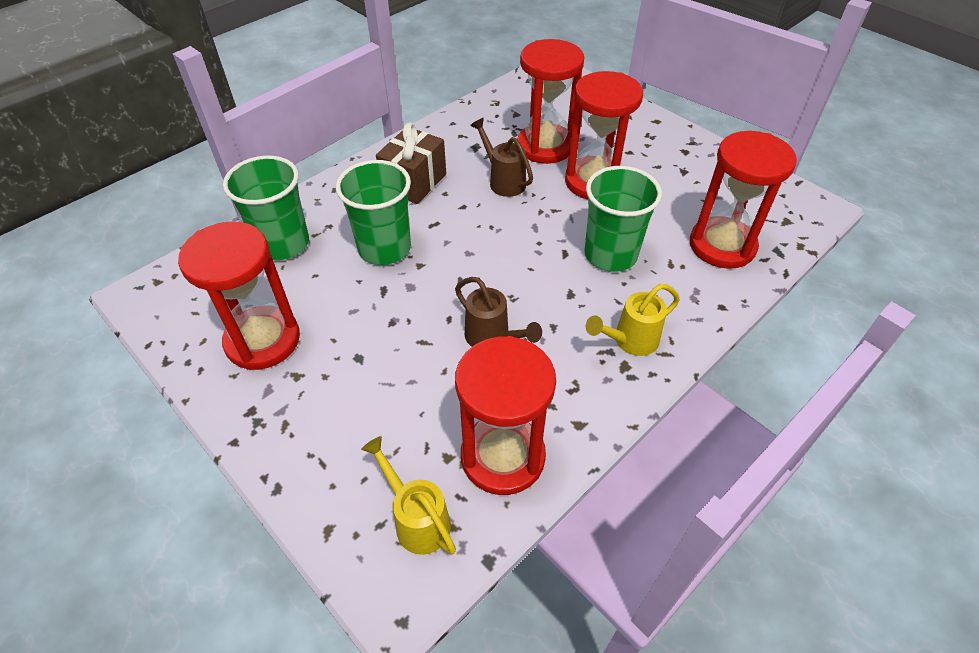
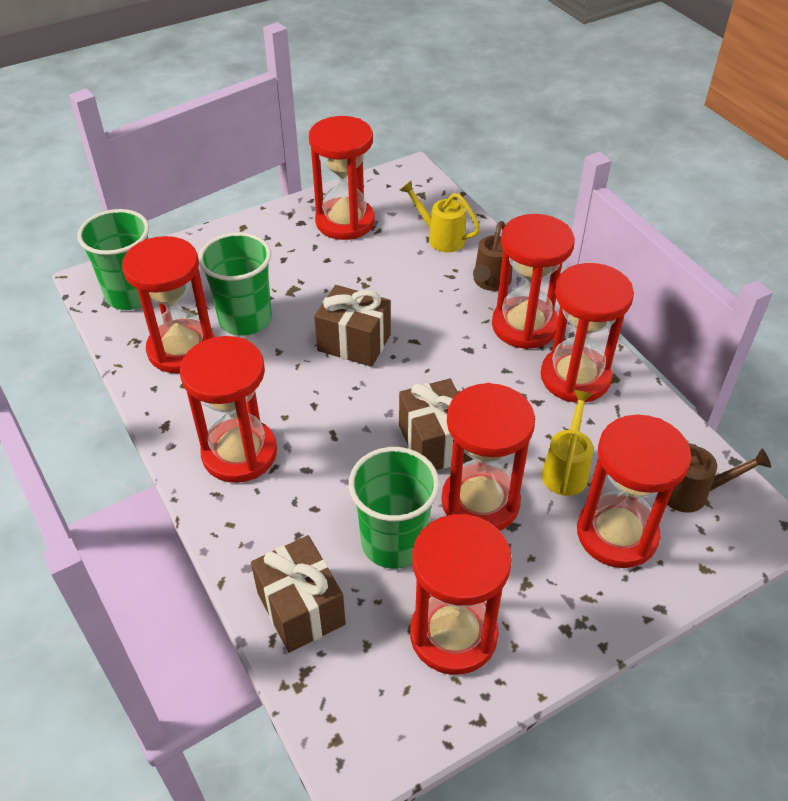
brown gift: [376,123,446,204] = 1 -> [251,535,346,653] [314,285,391,367] [399,379,472,470] = 3
red hourglass: [178,222,300,370] [455,336,556,495] [518,39,584,164] [565,71,643,199] [690,131,797,269] = 5 -> [122,236,215,373] [180,336,277,483] [309,116,375,240] [410,514,512,675] [441,383,535,531] [492,214,575,349] [541,263,634,403] [577,415,691,568] = 8

